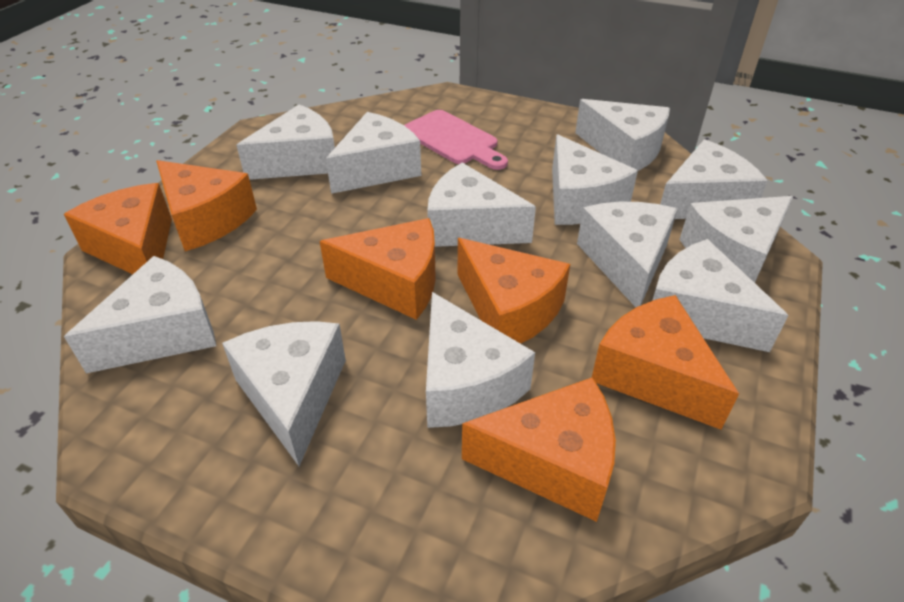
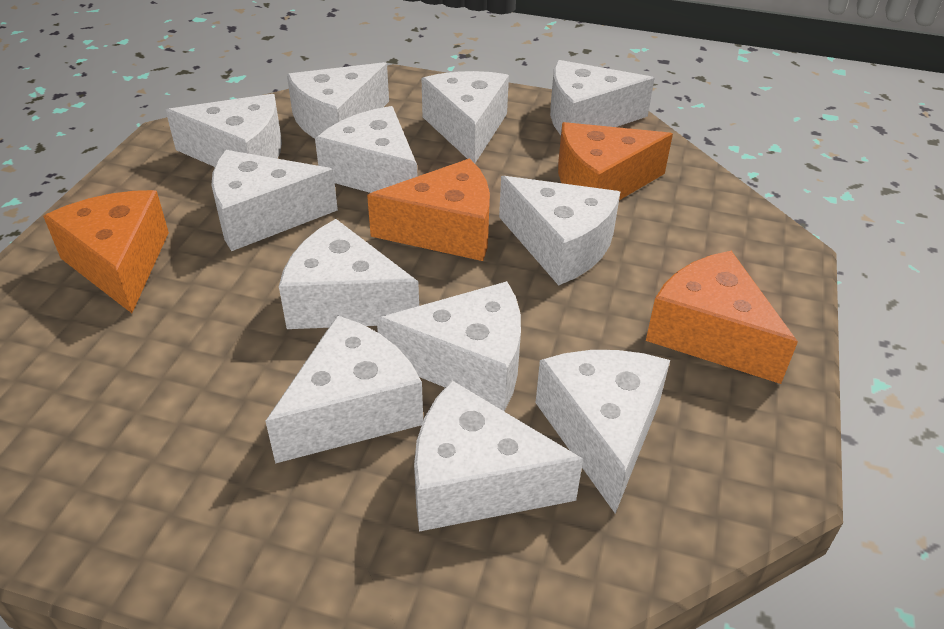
orange cheese: [64,183,172,274] [156,160,257,251] [320,218,436,320] [458,238,570,344] [462,377,616,522] [592,295,739,430] = 6 -> [43,190,169,313] [367,159,490,261] [558,122,673,200] [646,251,798,384] = 4
pink cutting board: [404,110,508,170] = 1 -> none = 0

